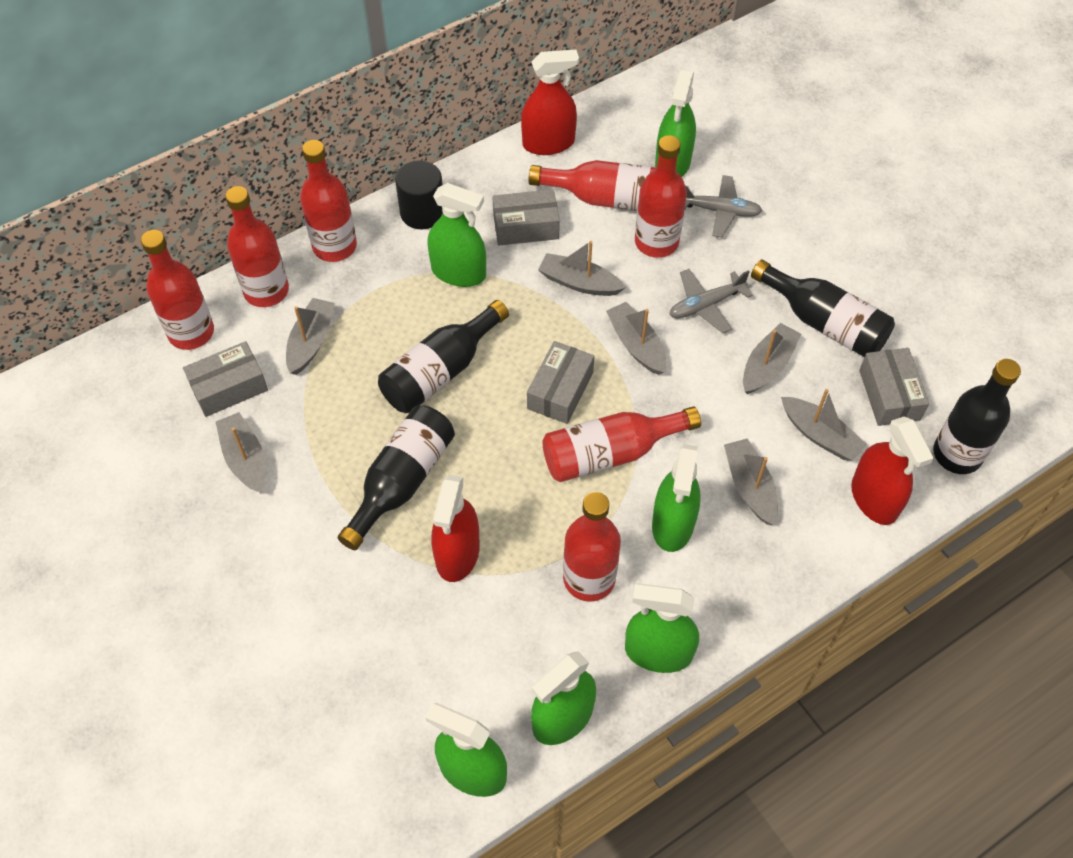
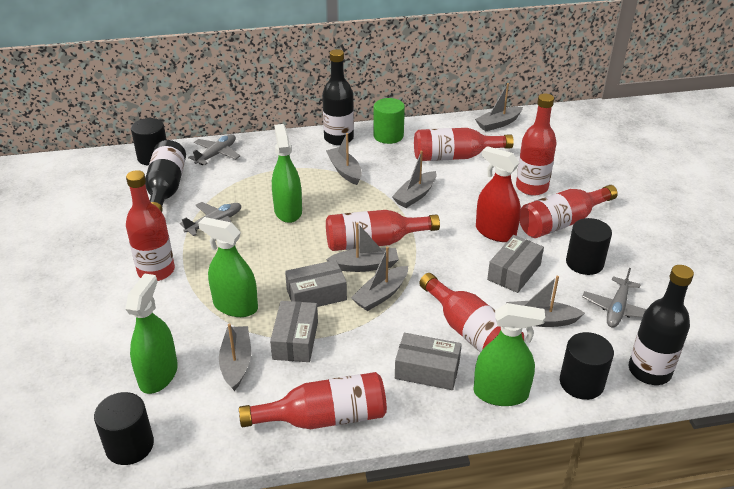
black bottle: [337,406,455,550] [378,300,509,413] [751,259,895,357] [933,359,1021,474] = 4 -> [145,140,186,212] [322,49,354,145] [629,265,694,385] = 3
black cylinder: [395,160,443,229] = 1 -> [94,392,154,465] [131,118,167,166] [560,332,614,400] [566,218,612,275] = 4
green cylinder: none = 0 -> [373,98,405,144] = 1
green spray bottle: [425,703,507,797] [427,183,486,287] [531,652,596,745] [625,583,699,673] [652,444,701,552] [655,70,696,177] = 6 -> [125,273,178,394] [198,217,258,317] [272,124,302,223] [474,303,545,406] = 4
grey plane: [670,269,752,333] [685,175,762,237] = 2 -> [180,202,241,236] [188,134,240,165] [582,268,646,328] = 3
red spray bottle: [432,475,480,582] [521,50,579,155] [851,417,934,525] = 3 -> [476,146,521,242] = 1

